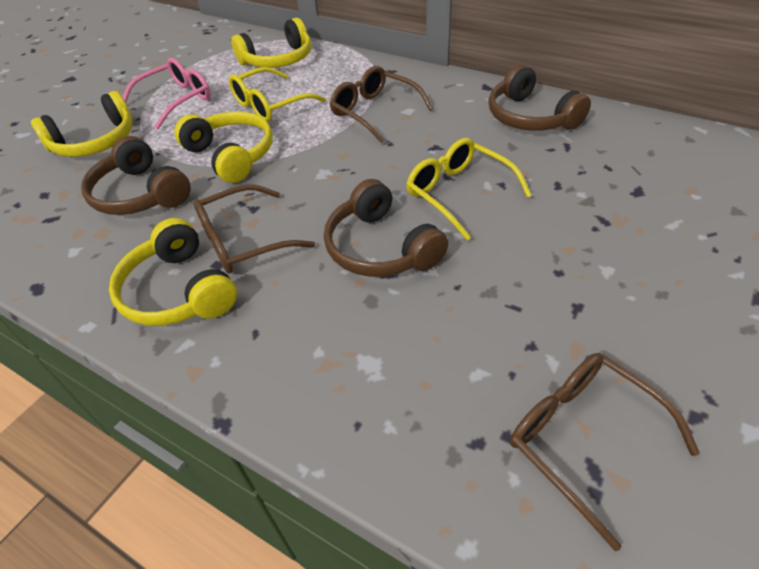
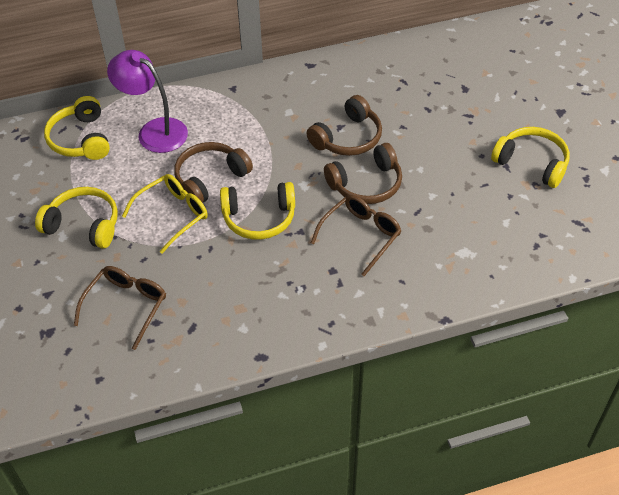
brown glasses: [193,184,315,274] [330,66,433,143] [510,353,700,551] = 3 -> [74,266,166,350] [311,195,402,276] = 2
pink glasses: [123,58,210,129] = 1 -> none = 0
purple lamp: none = 0 -> [107,50,188,153] = 1
yellow glasses: [229,67,326,122] [406,138,532,240] = 2 -> [122,174,208,254] = 1

